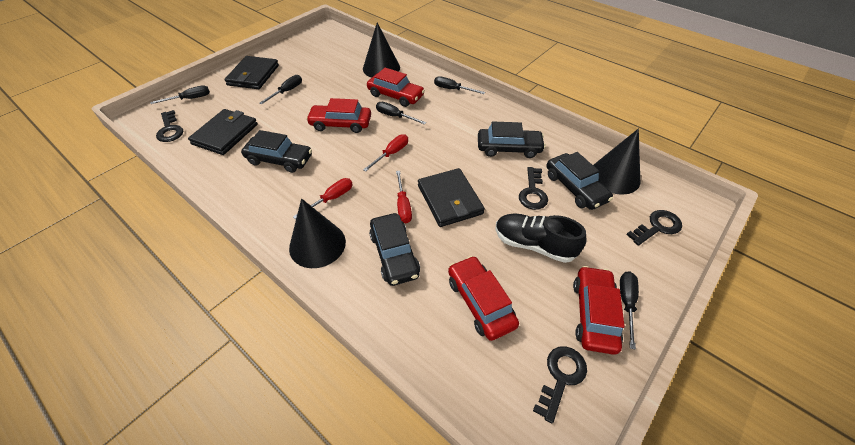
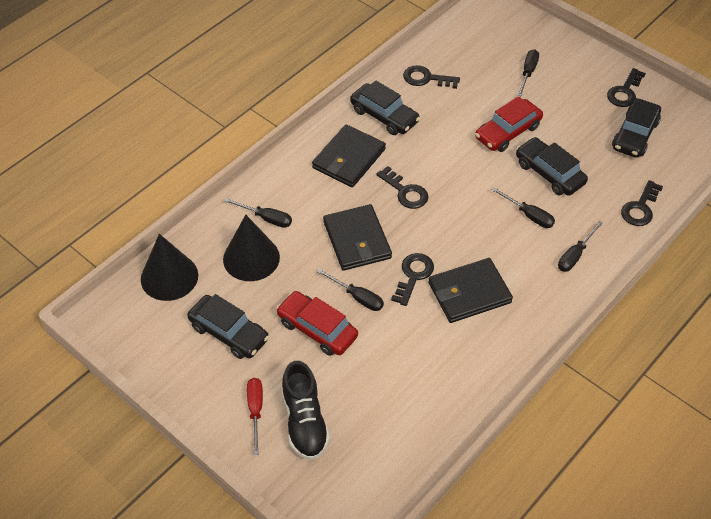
black cone: [289,198,346,268] [363,23,400,77] [593,128,640,195] = 3 -> [141,234,198,301] [223,215,280,281] = 2
black key: [156,110,183,142] [519,167,548,210] [533,346,587,424] [626,210,682,246] = 4 -> [377,166,428,209] [391,253,434,306] [403,65,460,89] [607,68,646,107] [621,180,663,226] = 5
red car: [306,98,371,133] [367,68,425,107] [448,256,519,341] [573,266,625,355] = 4 -> [276,291,358,356] [475,96,543,152] = 2
red screwdriver: [293,178,353,219] [363,134,408,172] [396,171,412,223] = 3 -> [247,378,263,455] = 1

